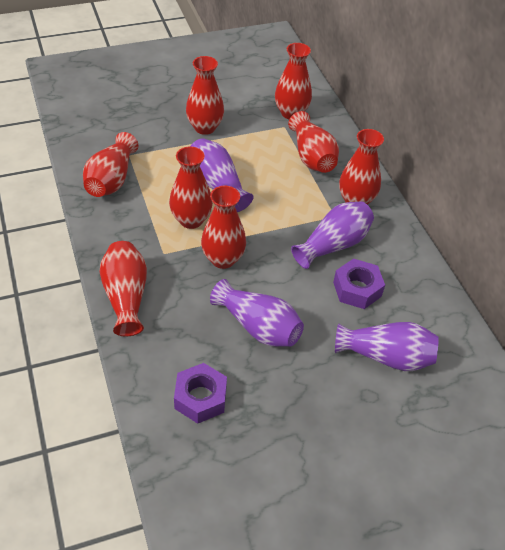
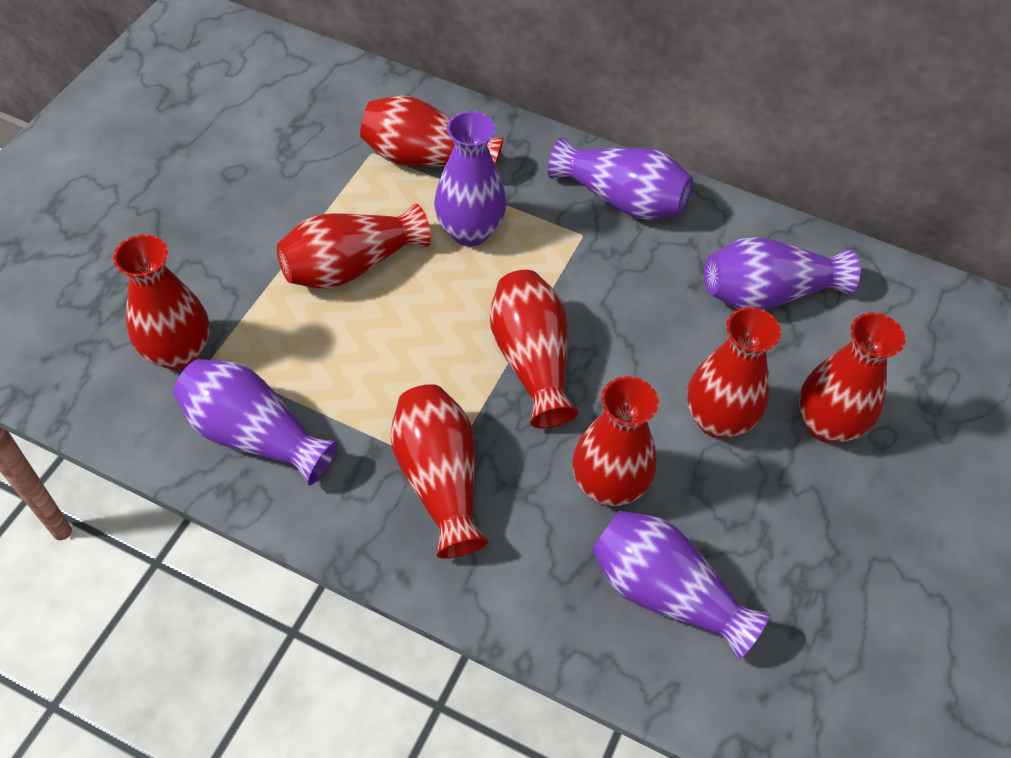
purple nut: [174,363,227,424] [333,259,385,309] = 2 -> none = 0
purple vase: [191,138,254,212] [210,279,304,347] [291,201,374,269] [335,322,439,371] = 4 -> [173,359,338,485] [434,111,506,247] [548,137,693,220] [592,510,770,660] [704,237,860,310] = 5

